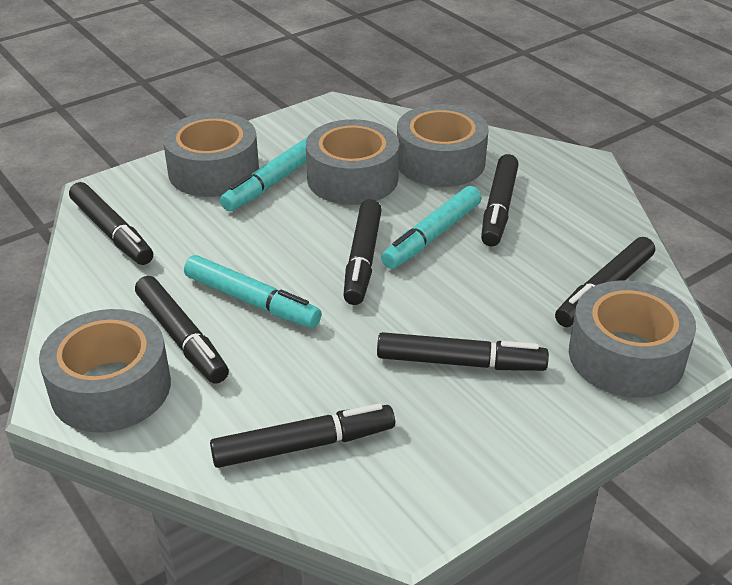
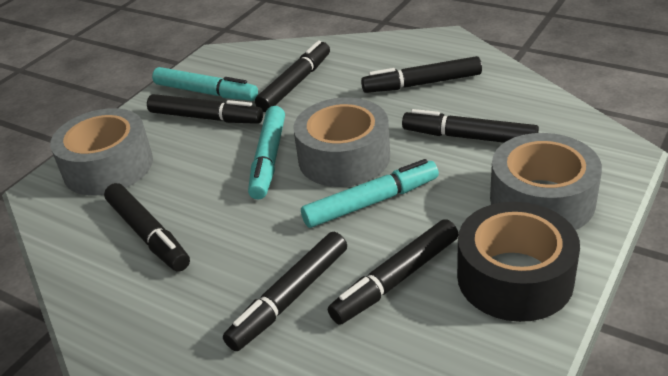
black tape: none = 0 -> [457,202,580,322] = 1
grey tape: [39,309,171,433] [163,113,259,197] [306,119,399,205] [397,104,489,187] [569,281,696,398] = 5 -> [50,108,153,195] [293,97,390,187] [490,133,602,230] = 3

